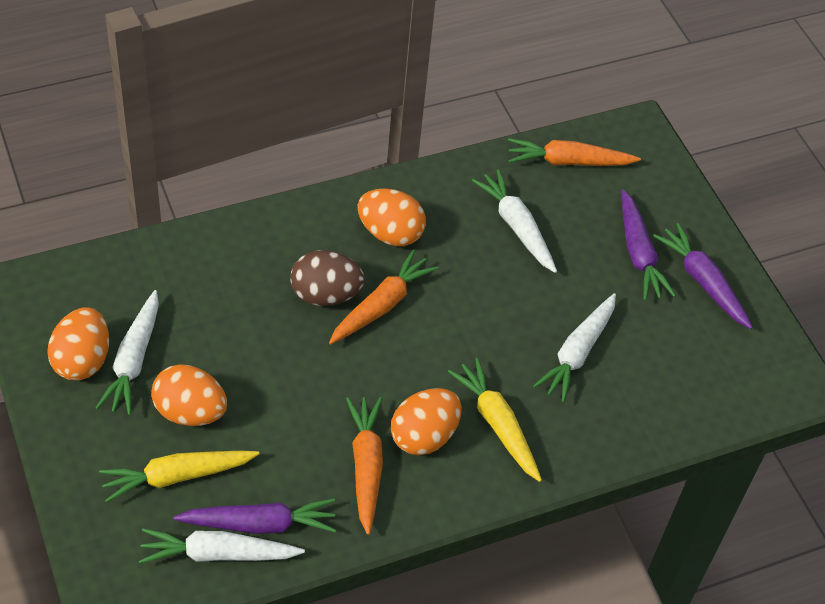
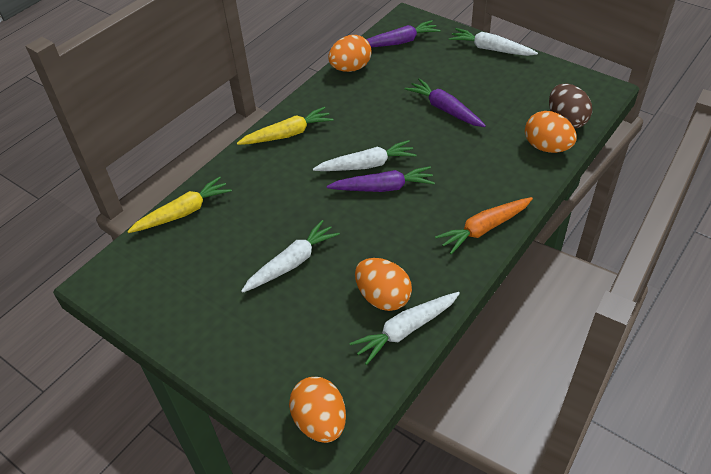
orange carrot: [329,250,438,345] [346,397,383,535] [508,139,641,166] = 3 -> [435,197,533,254] = 1

